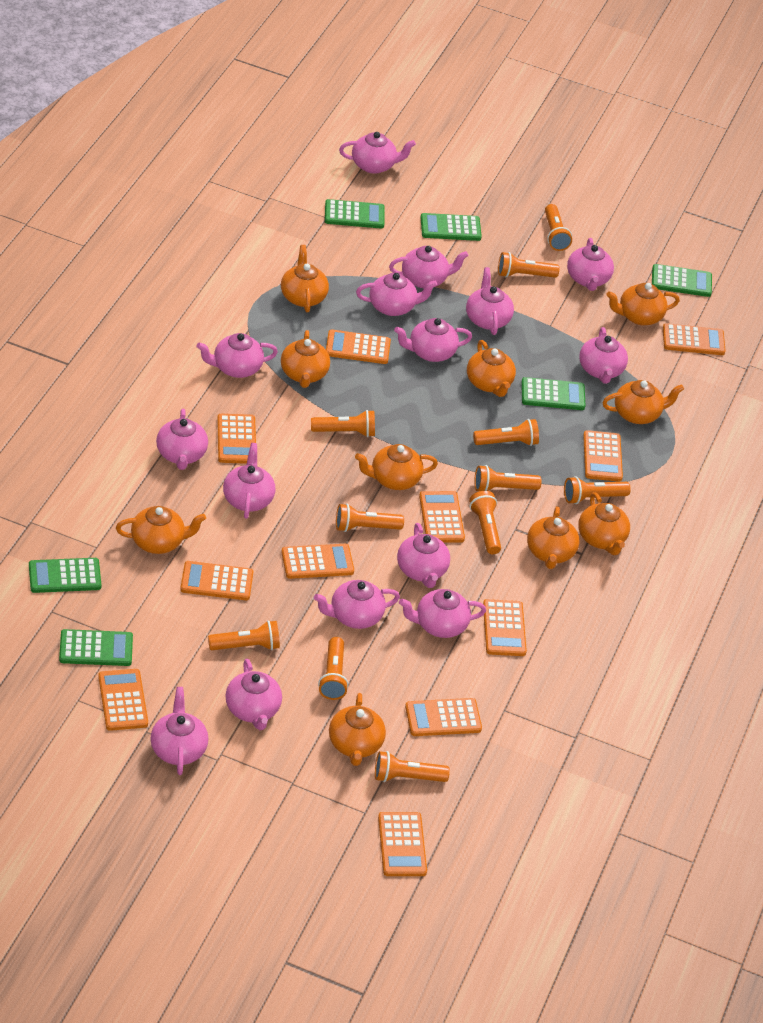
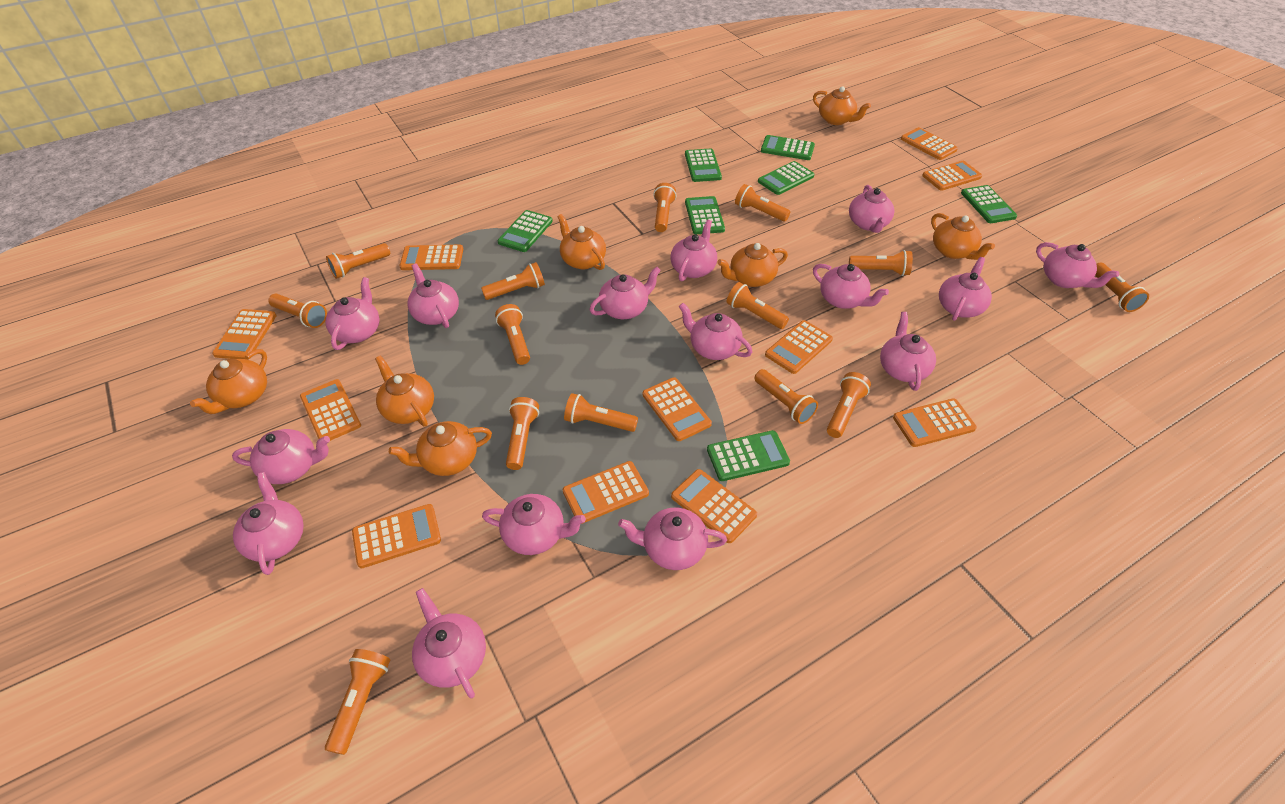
green calculator: [29,558,101,593] [59,629,133,666] [325,199,385,229] [420,213,482,241] [521,377,586,410] [652,264,712,297] = 6 -> [498,210,553,252] [685,148,722,182] [685,196,725,234] [707,430,790,481] [758,161,814,195] [761,135,815,160] [961,185,1017,223] = 7
orange flashlight: [208,620,280,650] [311,410,375,437] [318,637,349,700] [336,504,404,532] [375,751,450,782] [469,491,501,554] [473,419,539,446] [474,465,542,491] [498,252,559,278] [545,204,572,251] [564,476,631,504] = 11 -> [268,294,327,328] [325,649,390,755] [326,243,390,279] [481,262,545,300] [495,304,530,365] [506,397,539,470] [564,393,638,432] [653,183,676,232] [727,282,789,329] [735,184,790,222] [754,369,818,424] [827,372,871,438] [849,250,913,276] [1095,263,1149,312] = 14
orange teapot: [116,506,206,554] [281,245,329,312] [281,330,330,388] [329,693,386,766] [355,444,438,490] [467,340,516,397] [527,506,580,569] [578,492,630,555] [602,380,684,424] [606,283,680,325] = 10 -> [190,349,267,414] [375,356,434,426] [389,421,492,476] [557,214,606,270] [717,243,788,287] [813,86,871,125] [931,213,995,260] = 7

